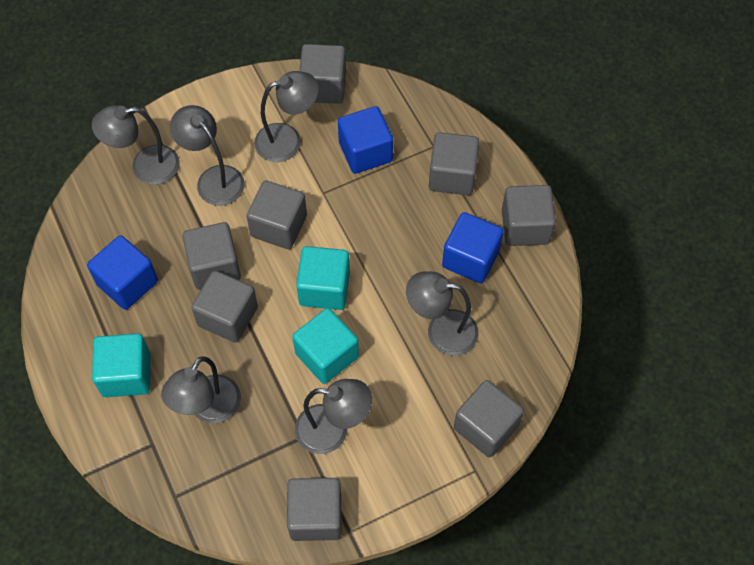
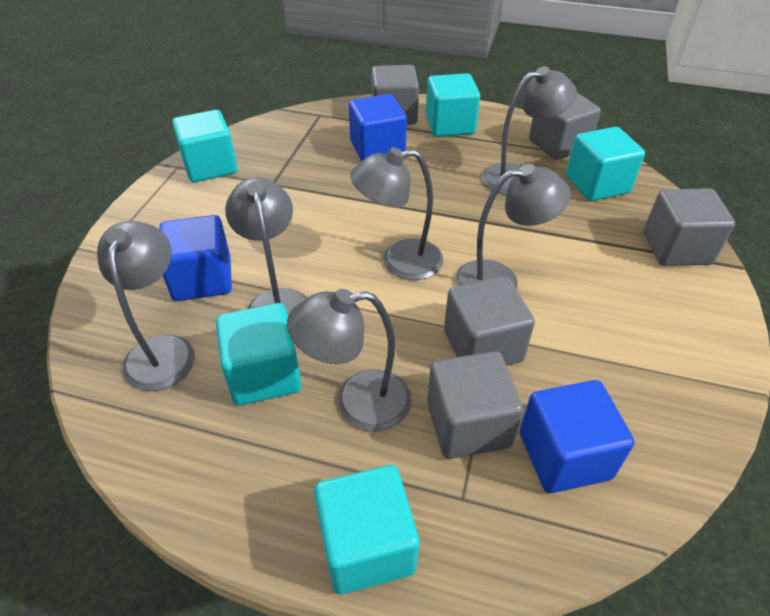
grey cube: [183,222,241,289] [191,271,258,343] [247,181,307,249] [287,478,342,541] [299,44,346,104] [429,132,480,195] [454,380,524,458] [502,185,556,246] = 8 -> [371,65,419,125] [427,351,523,459] [444,276,535,366] [529,93,601,160] [644,188,735,266] = 5
turquoise cube: [92,333,150,397] [292,308,359,384] [296,246,350,310] = 3 -> [172,110,238,182] [216,303,302,405] [314,465,419,594] [426,73,480,137] [566,127,645,201] = 5

